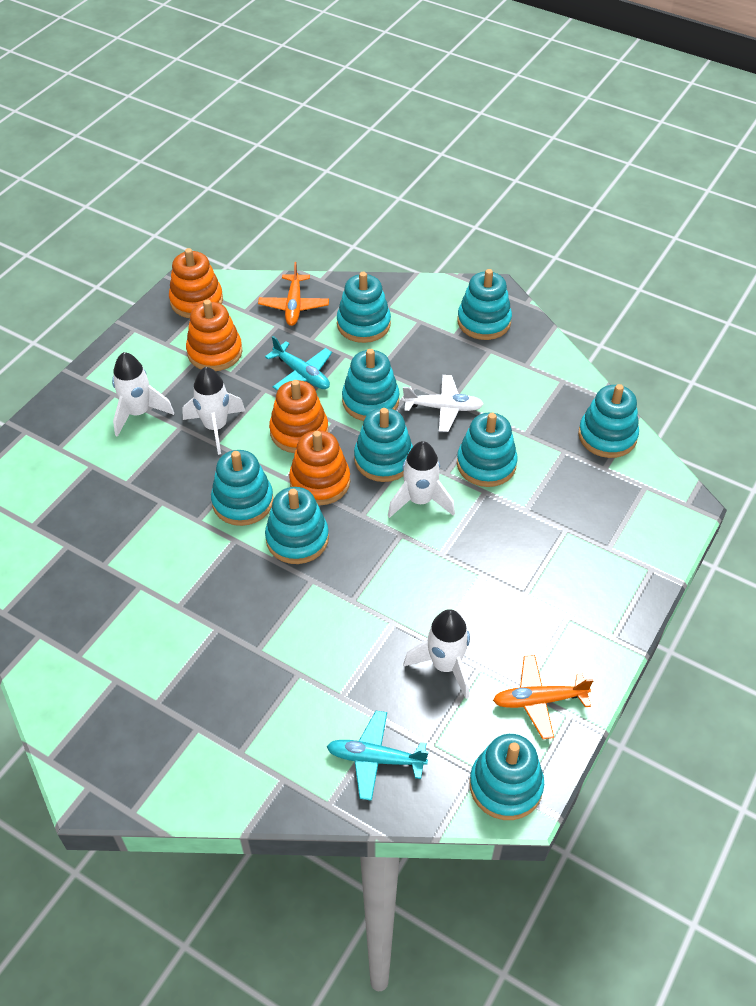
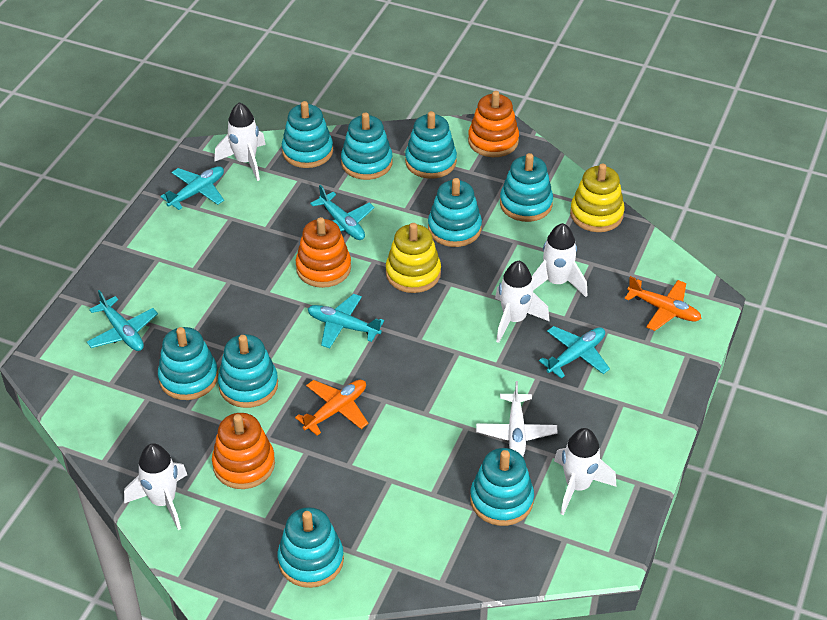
orange stacking toy: [169,248,223,318] [186,300,242,371] [269,380,328,453] [289,430,350,505] = 4 -> [212,413,275,489] [296,217,351,288] [468,91,519,157] = 3
turquoise plane: [265,336,332,391] [326,711,429,801] = 2 -> [87,290,158,351] [160,166,224,210] [308,294,384,348] [310,185,374,240] [539,326,610,378] = 5
white rocket: [112,352,174,437] [182,367,245,455] [388,441,455,518] [404,609,470,699] = 4 -> [124,443,187,530] [214,102,266,181] [495,261,550,343] [532,223,587,297] [554,428,616,515] = 5
yellow stacking toy: none = 0 -> [386,223,441,293] [570,164,625,232] = 2

